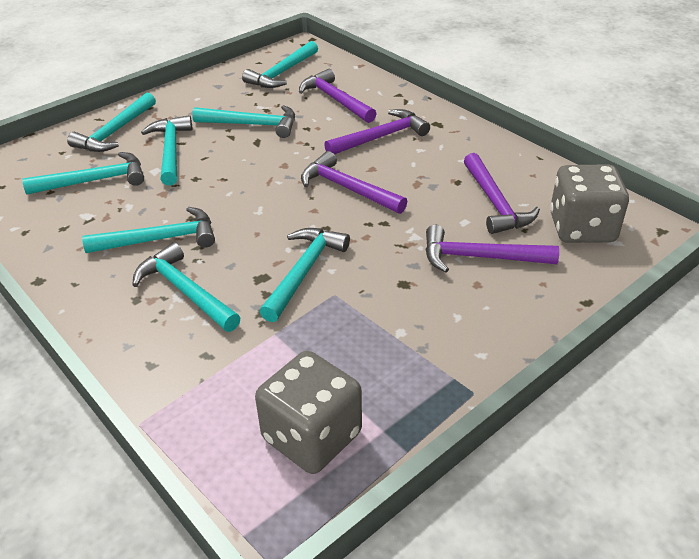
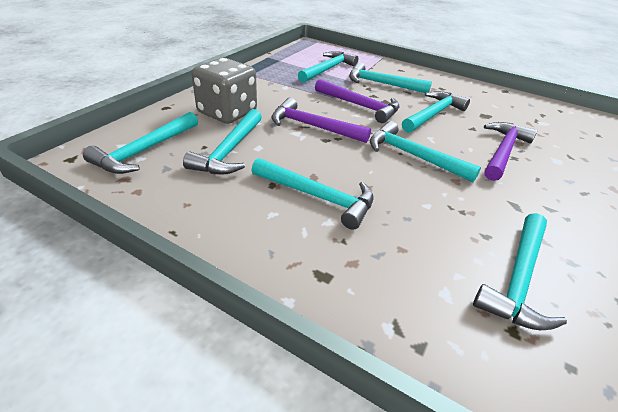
grey dice: [255,351,362,474] [550,164,629,243] = 2 -> [191,58,257,124] = 1
purple hammer: [299,69,377,123] [301,151,407,214] [324,109,430,154] [426,225,559,273] [464,153,540,234] = 5 -> [271,98,371,143] [315,79,399,123] [484,122,537,181] = 3

